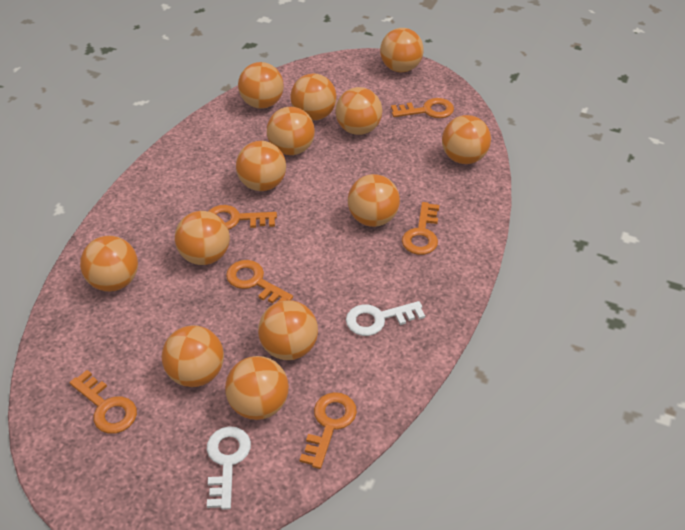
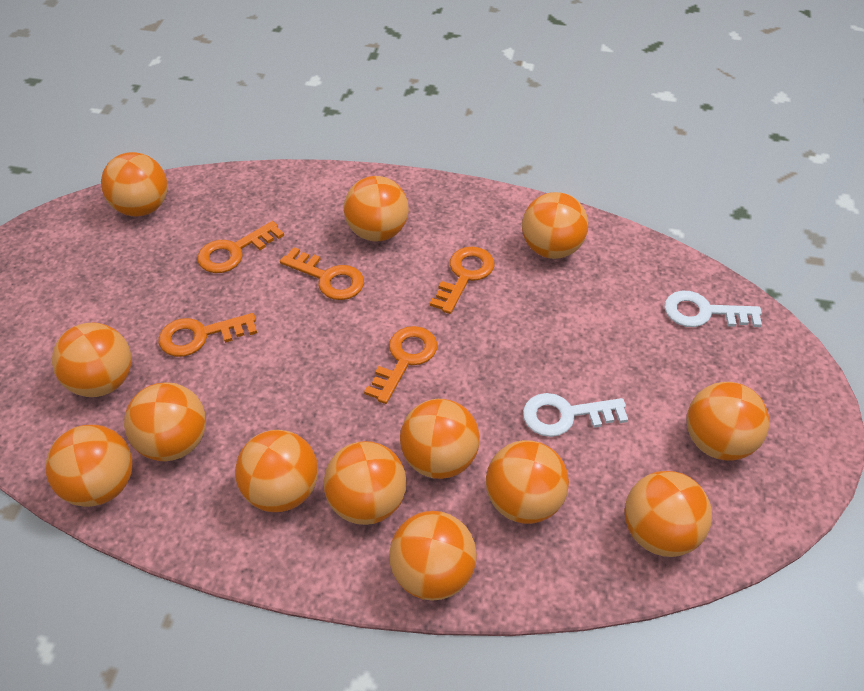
orange key: [69,370,137,434] [208,205,277,230] [226,260,293,303] [300,392,357,469] [391,98,454,118] [402,202,439,255] = 6 -> [159,313,257,357] [197,221,284,273] [280,247,364,300] [364,326,437,404] [430,246,494,314] = 5

